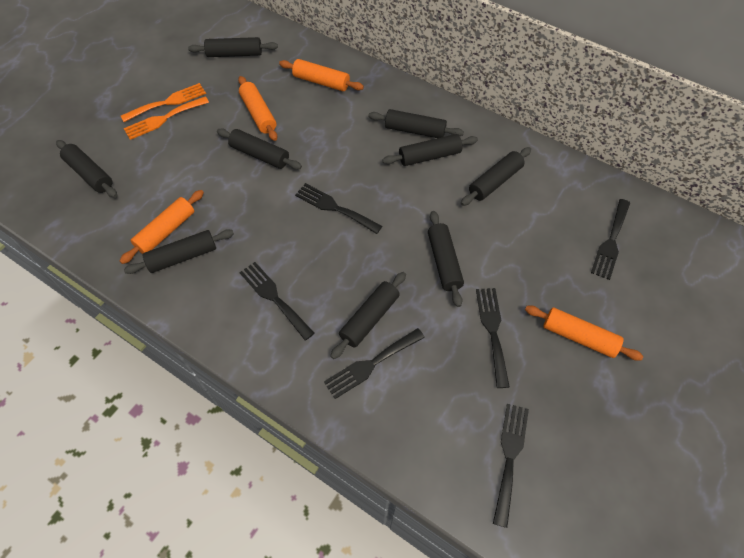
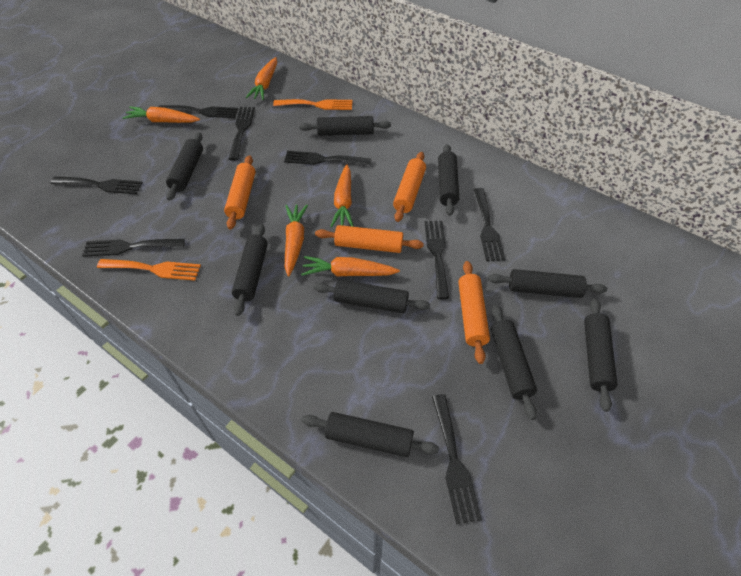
black fork: [239,262,314,341] [295,183,382,234] [324,328,425,399] [476,288,510,388] [493,404,529,528] [591,199,630,280] = 6 -> [51,176,143,194] [82,239,185,257] [158,105,238,118] [229,107,255,161] [284,151,371,165] [425,221,449,299] [432,394,482,524] [474,188,505,261] = 8
orange carrot: none = 0 -> [123,106,200,123] [246,57,277,100] [285,205,308,276] [301,256,400,277] [330,164,354,227] = 5

